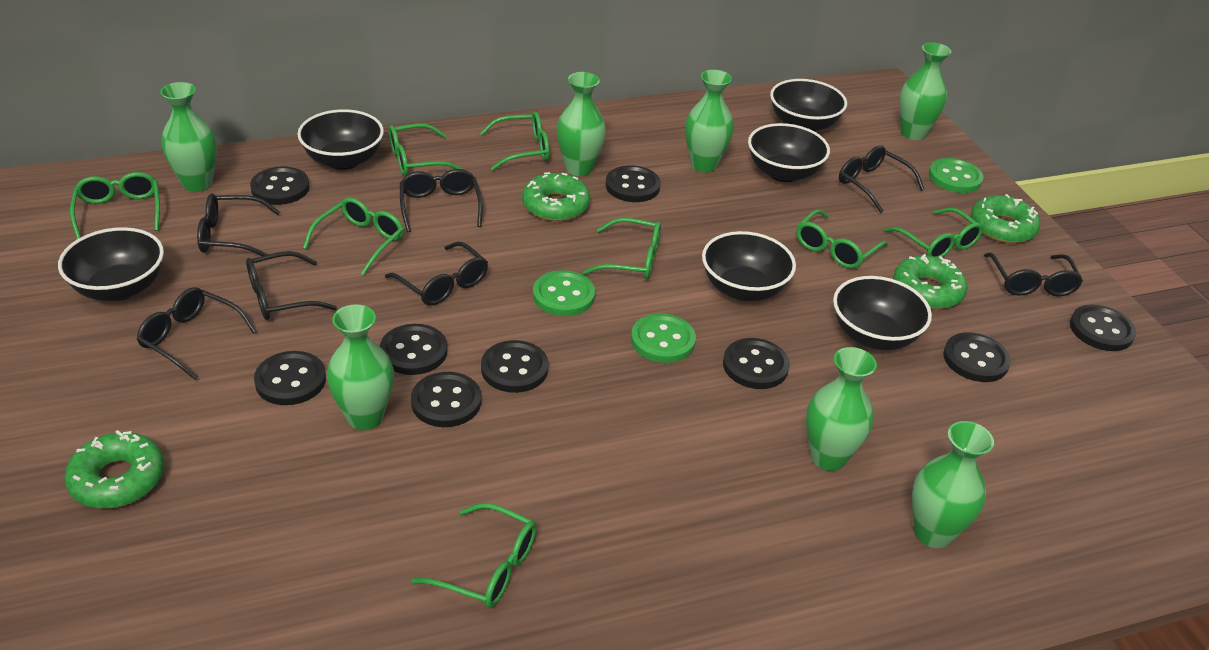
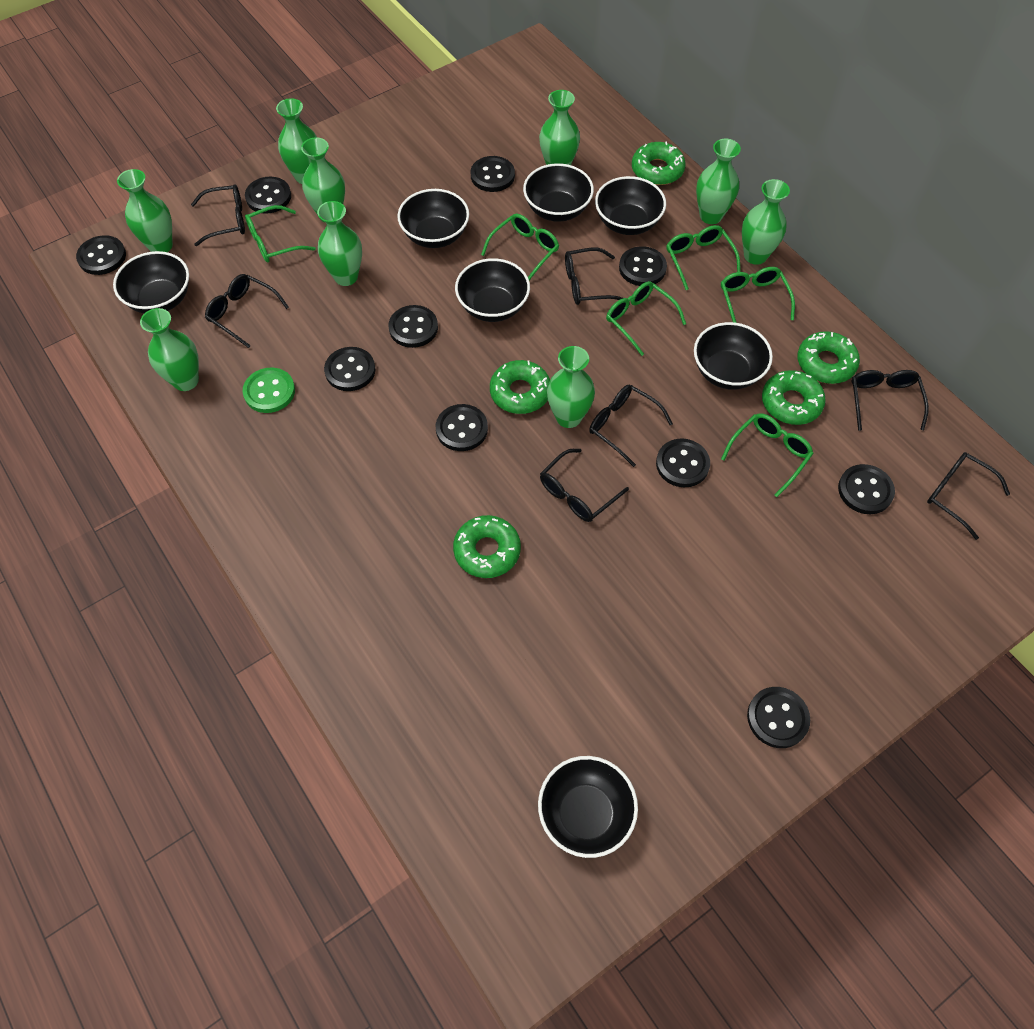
black bowl: [58,227,164,301] [297,109,384,170] [702,231,796,301] [748,123,830,182] [770,79,847,131] [833,276,932,350] = 6 -> [113,251,189,314] [397,189,469,248] [455,258,530,322] [523,163,594,222] [538,756,638,858] [595,176,666,235] [694,322,773,390] = 7
black button: [250,167,310,205] [254,351,326,405] [380,324,447,375] [411,372,481,427] [481,340,548,393] [606,165,661,202] [723,338,790,389] [943,333,1011,382] [1070,305,1136,351] = 9 -> [76,235,126,275] [245,177,291,214] [324,347,375,391] [389,305,438,348] [436,404,488,451] [471,156,515,192] [619,246,667,286] [656,439,710,487] [747,687,810,748] [838,464,895,514] = 10
green button: [533,270,595,316] [631,313,696,363] [929,158,984,193] = 3 -> [242,367,295,413] = 1
green donut: [65,430,164,508] [522,172,590,221] [893,254,968,309] [971,194,1040,243] = 4 -> [453,515,521,578] [490,360,550,414] [632,141,686,185] [762,370,826,425] [797,331,860,384] = 5
green glasses: [70,172,160,239] [303,197,404,275] [389,123,463,176] [412,503,537,608] [480,111,549,170] [583,218,661,279] [796,209,888,269] [884,208,983,258] = 8 -> [245,205,316,262] [481,214,559,280] [606,281,686,356] [666,225,741,290] [721,267,795,323] [721,413,814,497] = 6
green vase: [160,82,217,192] [327,304,394,430] [556,72,606,176] [685,70,734,172] [806,347,877,471] [899,42,951,140] [912,421,994,548] = 7 -> [117,169,173,252] [140,308,199,391] [276,98,317,184] [301,137,345,222] [317,201,362,286] [539,90,580,165] [547,346,595,428] [696,139,741,224] [742,179,790,265] = 9

